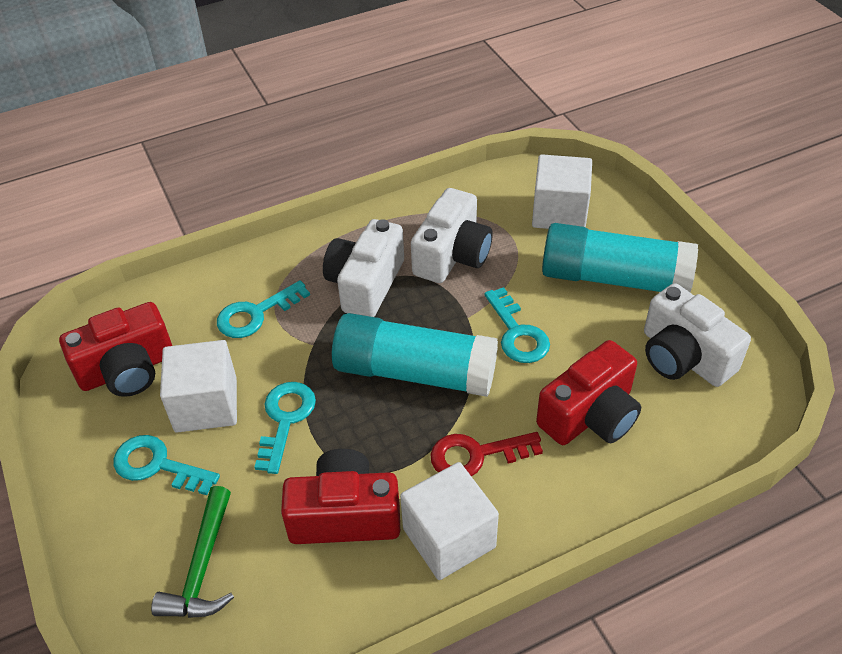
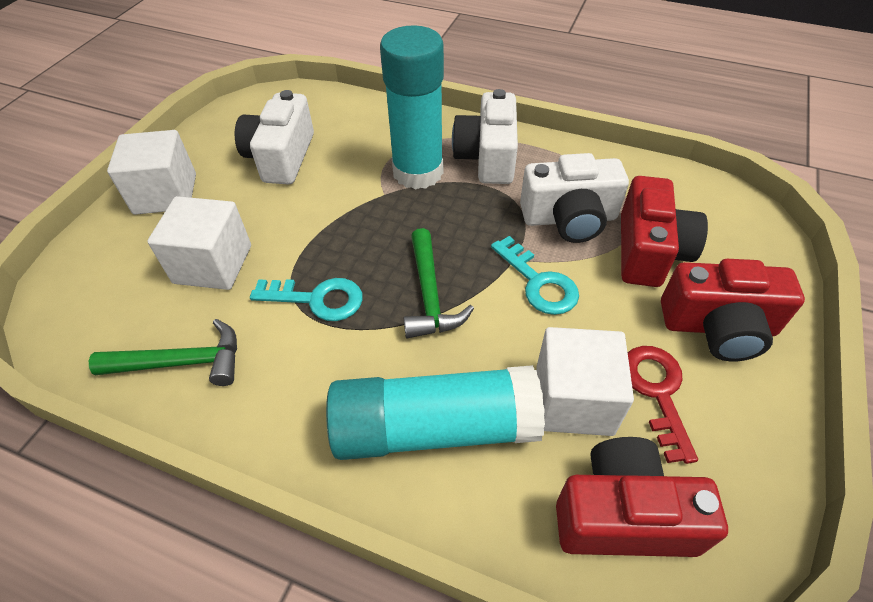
green hammer: [151,486,234,618] = 1 -> [89,319,237,386] [403,228,474,338] = 2
turquoise key: [114,435,220,495] [217,280,310,338] [254,382,316,474] [484,287,550,363] = 4 -> [250,278,363,321] [491,236,579,315] = 2

